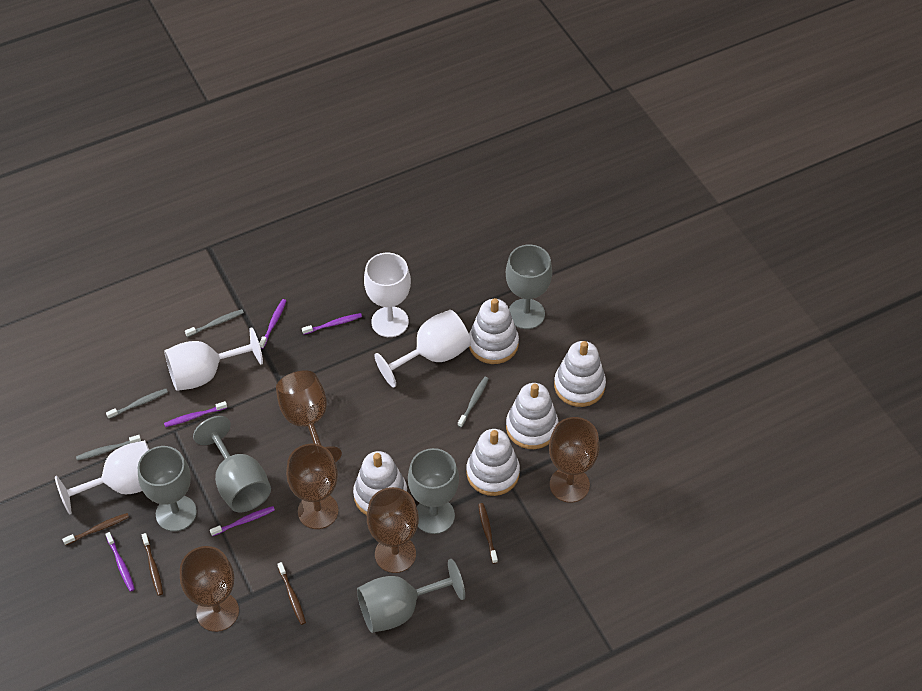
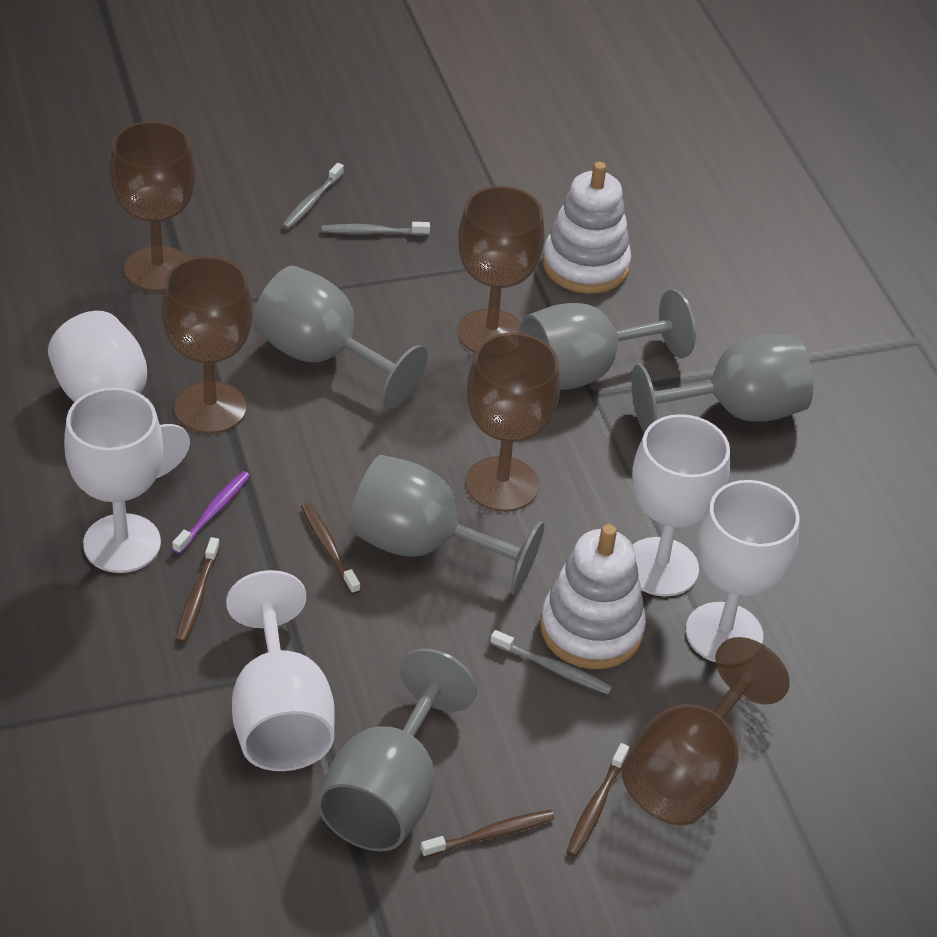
grey toothbrush: [76,435,141,461] [106,389,168,419] [185,309,244,337] [458,377,489,428] = 4 -> [282,163,344,229] [322,222,430,236] [490,630,613,695] = 3
purple toothbrush: [105,532,135,592] [164,401,227,427] [210,506,275,536] [259,299,286,349] [302,313,362,335] = 5 -> [172,471,250,554] = 1
white goblet: [55,440,149,515] [164,327,263,391] [364,253,411,337] [374,310,471,388] = 4 -> [48,311,190,478] [64,387,163,573] [226,570,335,771] [632,414,730,596] [686,480,799,662] = 5
white stacking toy: [353,451,407,515] [466,429,520,496] [469,298,519,364] [506,383,558,449] [554,341,606,407] = 5 -> [540,524,646,669] [542,162,631,293] = 2

